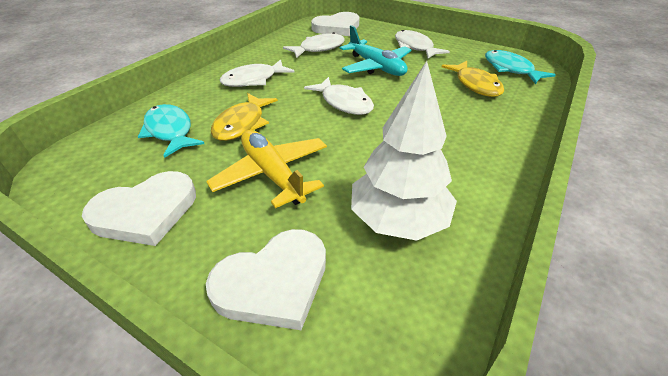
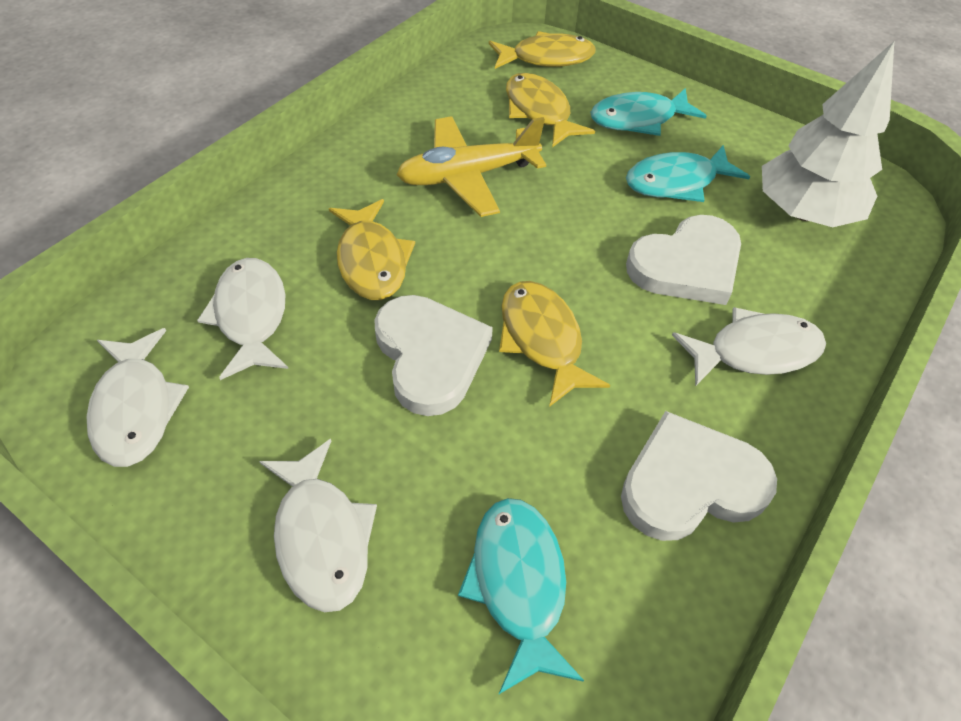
turquoise fish: [138,104,204,158] [485,50,556,84] = 2 -> [458,498,584,695] [590,88,707,136] [626,145,750,202] = 3
turquoise plane: [340,25,412,76] = 1 -> none = 0
yellow fish: [211,93,278,141] [441,61,504,97] = 2 -> [329,199,415,300] [489,31,596,69] [499,281,610,407] [506,73,595,147] = 4

